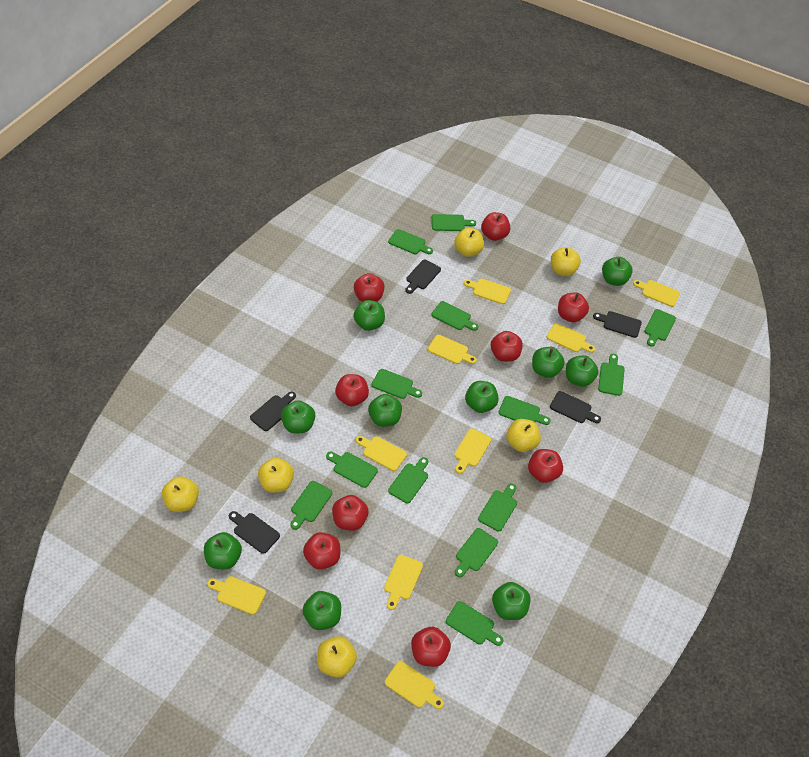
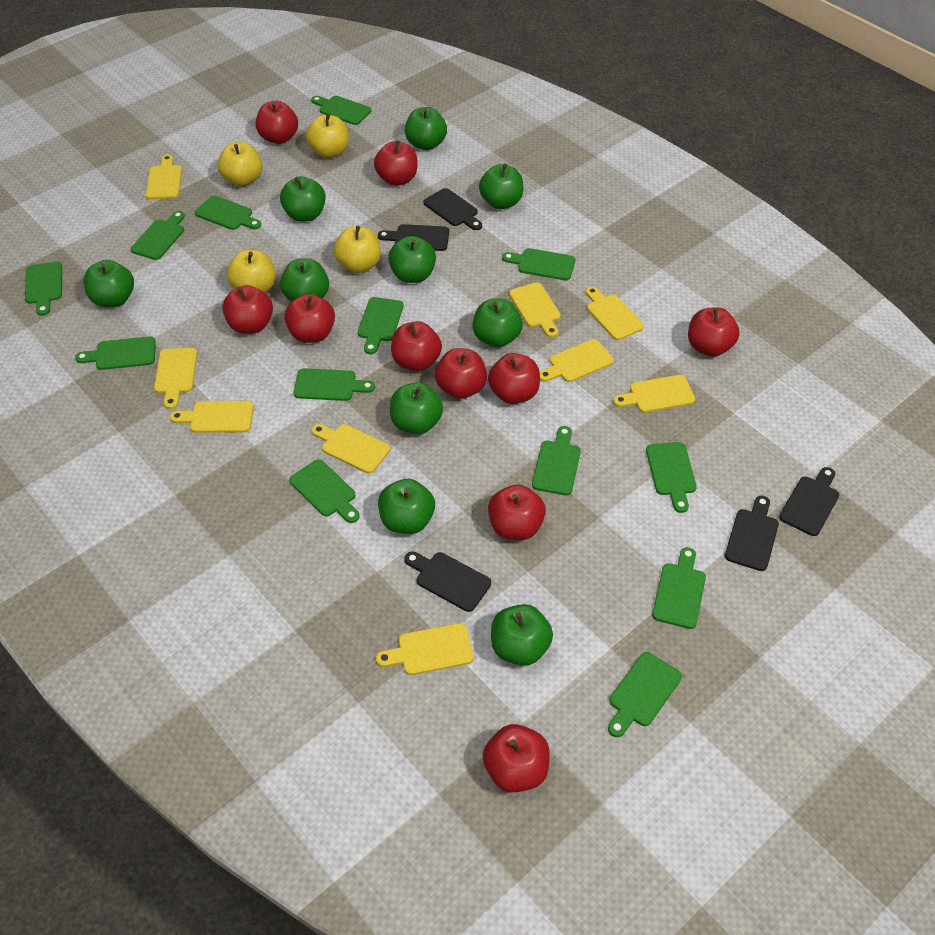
red apple: [303,532,340,570] [332,495,369,531] [335,374,369,406] [354,273,385,302] [411,627,451,667] [481,212,510,241] [491,331,523,362] [528,449,563,483] [558,293,589,323] = 9 -> [222,285,273,334] [256,101,298,144] [284,294,335,343] [374,140,418,186] [391,321,442,371] [435,348,487,399] [483,724,550,792] [488,353,540,404] [488,484,546,540] [688,307,739,357] = 10
yellow apple: [162,476,199,512] [258,458,294,492] [317,636,357,678] [454,228,484,257] [506,419,541,452] [551,247,581,276] = 6 -> [217,142,262,187] [227,250,276,293] [306,113,349,158] [334,226,381,273] = 4

